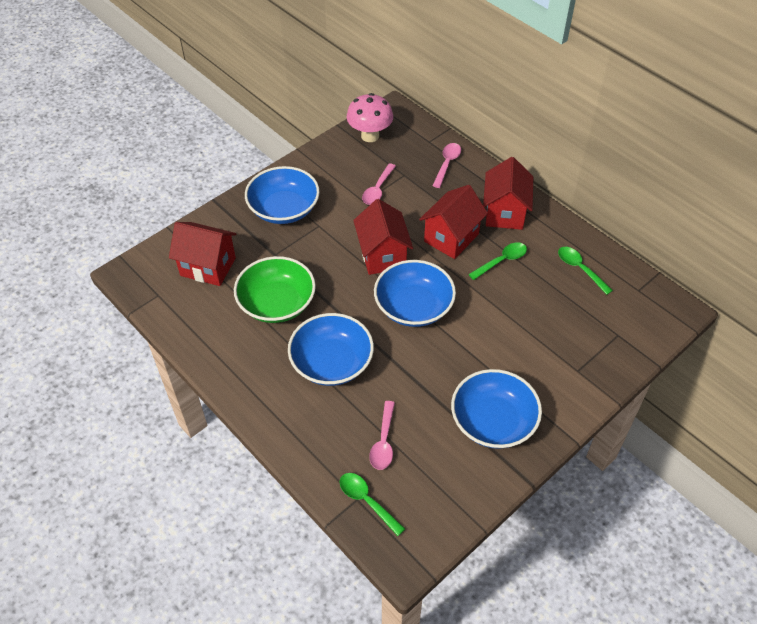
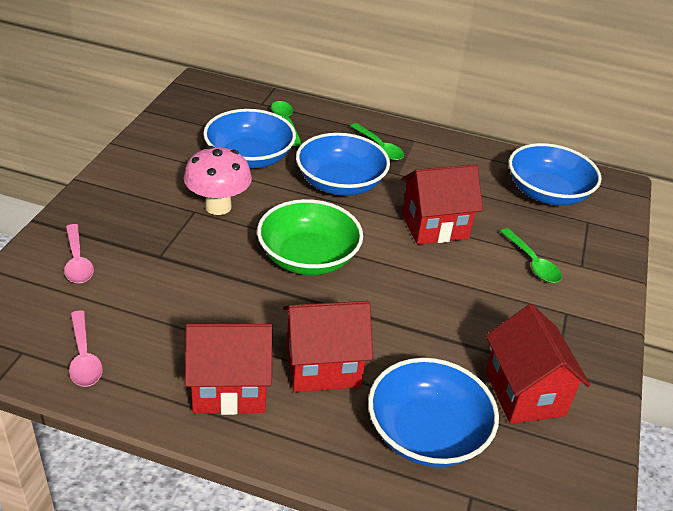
pink spoon: [362,163,396,205] [369,401,395,470] [432,143,461,188] = 3 -> [64,224,94,283] [69,310,102,387] = 2

